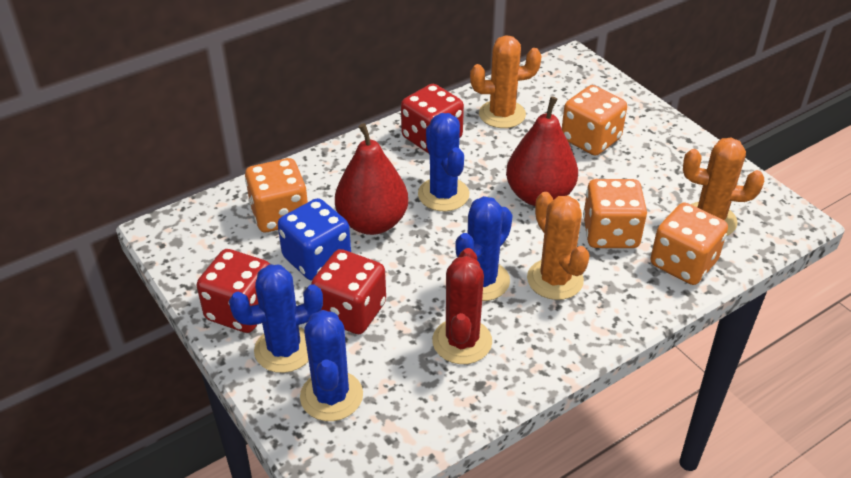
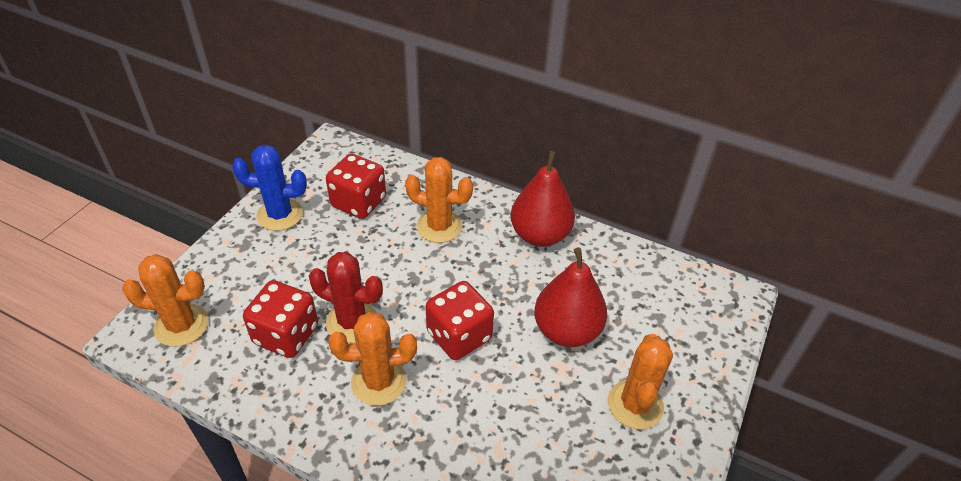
blue cactus: [229,264,323,373] [300,310,363,421] [418,113,469,211] [455,196,513,301] = 4 -> [232,145,307,231] = 1
blue dice: [278,198,351,280] = 1 -> none = 0
orange cactus: [470,35,542,128] [527,192,590,300] [683,138,764,236] = 3 -> [122,254,209,347] [328,312,417,405] [405,157,473,243] [608,334,673,430] = 4
orange dice: [245,158,308,232] [562,85,627,156] [583,179,647,248] [650,203,728,285] = 4 -> none = 0

